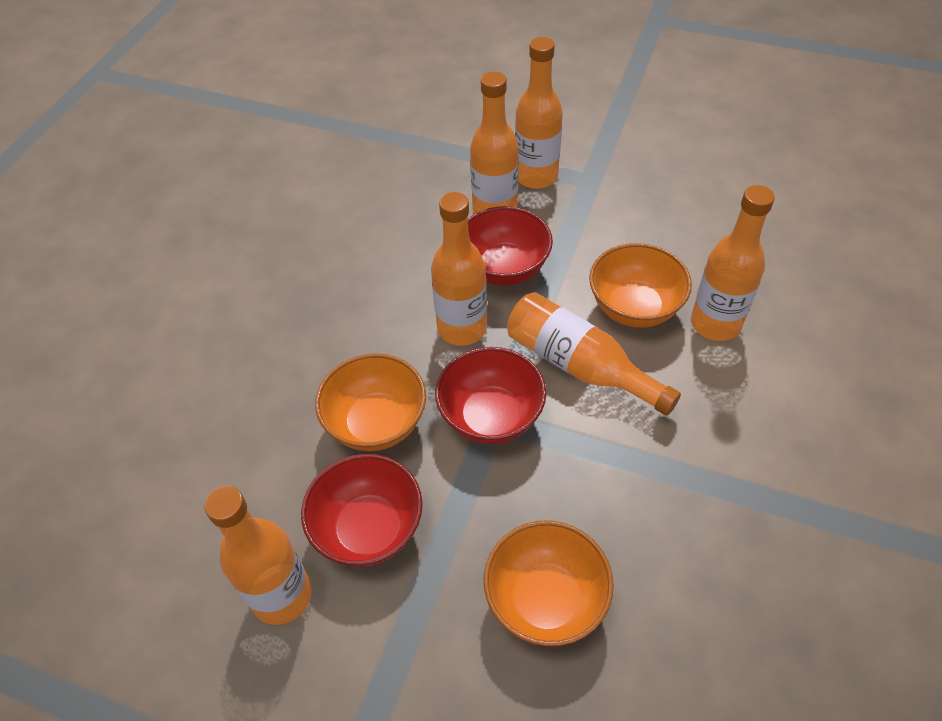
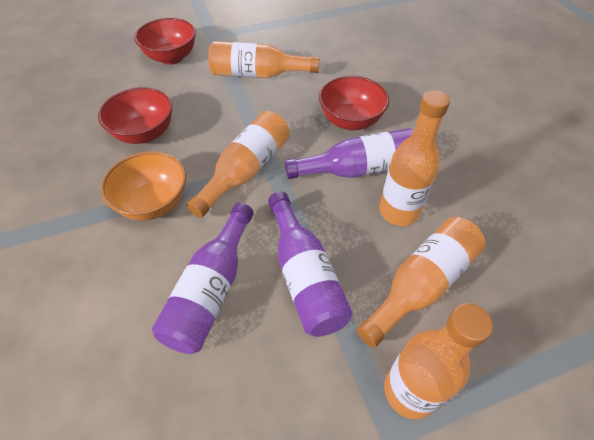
orange bottle: [204,486,312,625] [431,192,487,346] [470,72,519,214] [507,292,681,416] [515,37,563,189] [691,185,775,341] = 6 -> [186,111,290,218] [208,41,319,78] [357,217,486,348] [379,90,450,226] [384,303,493,419] = 5
orange bowl: [315,353,426,451] [484,520,614,646] [589,243,692,328] = 3 -> [101,151,186,221] = 1
purple bottle: none = 0 -> [152,203,254,354] [268,191,353,337] [285,128,414,179] = 3

